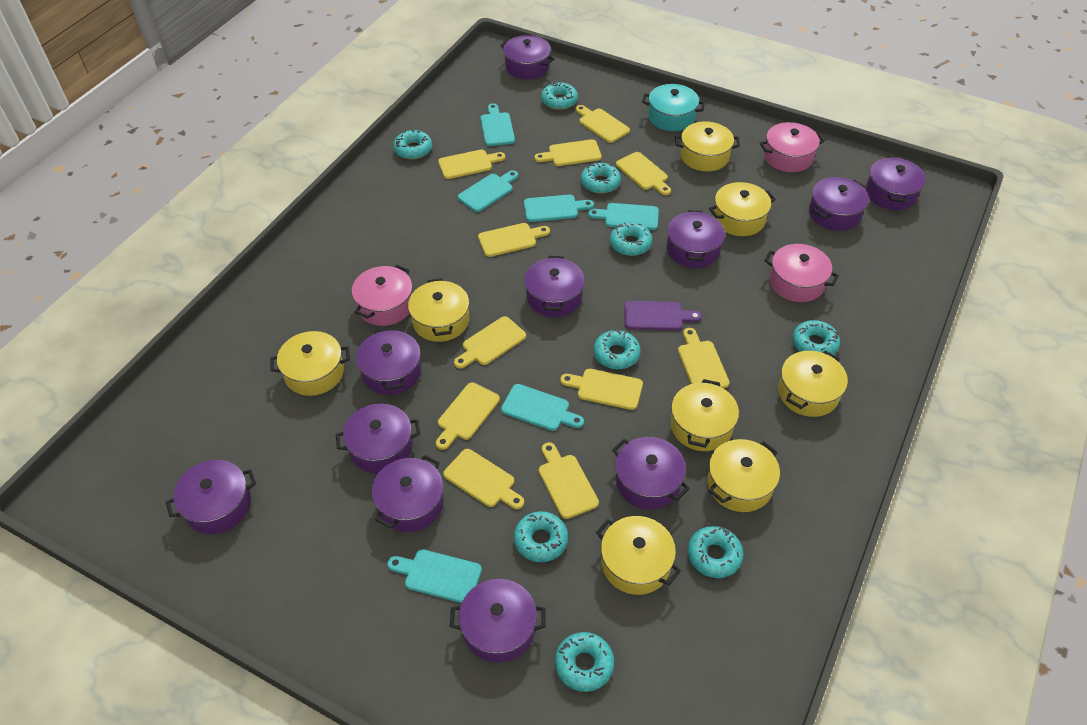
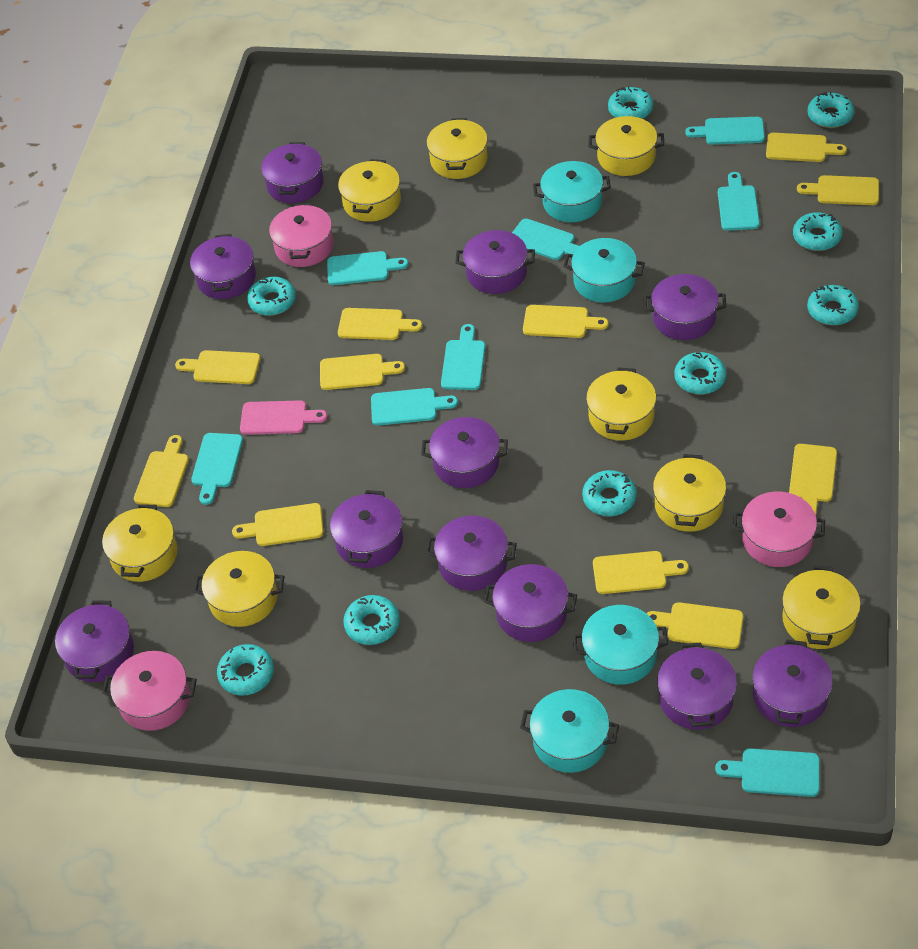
pink cutting board: none = 0 -> [240,400,327,435] = 1
purple cutting board: [624,301,702,330] = 1 -> none = 0
turquoise cutting board: [387,549,482,603] [458,170,518,212] [480,103,515,146] [501,384,584,431] [524,195,594,222] [588,203,659,230] = 6 -> [191,433,243,505] [327,251,408,285] [371,388,458,426] [441,324,485,390] [512,219,579,260] [685,117,765,145] [715,748,820,797] [718,172,760,231] = 8
turquoise pot: [642,84,705,131] = 1 -> [520,689,619,773] [533,161,611,222] [563,238,645,303] [572,605,668,685] = 4

